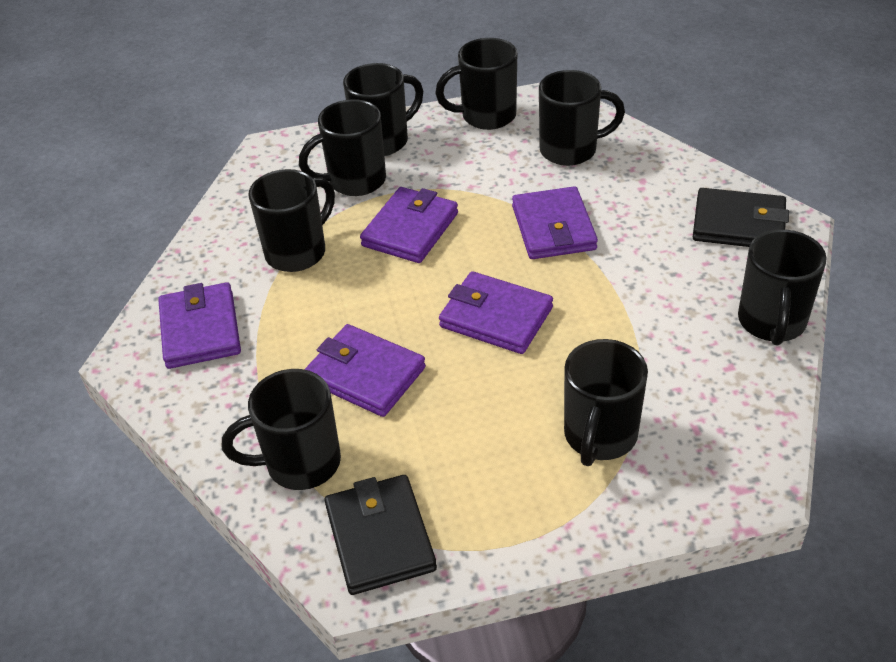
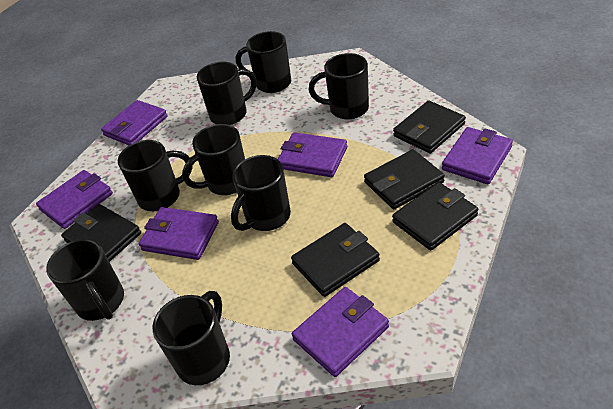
black wallet: [324,475,437,595] [693,188,789,247] = 2 -> [61,204,141,262] [291,223,380,297] [364,149,445,209] [392,182,478,251] [393,100,466,154] = 5
purple wallet: [158,282,241,369] [304,324,426,417] [360,187,458,263] [439,271,553,354] [512,186,598,259] = 5 -> [36,170,113,229] [101,100,168,145] [139,207,219,260] [278,132,347,177] [292,287,389,377] [442,127,513,184] = 6

